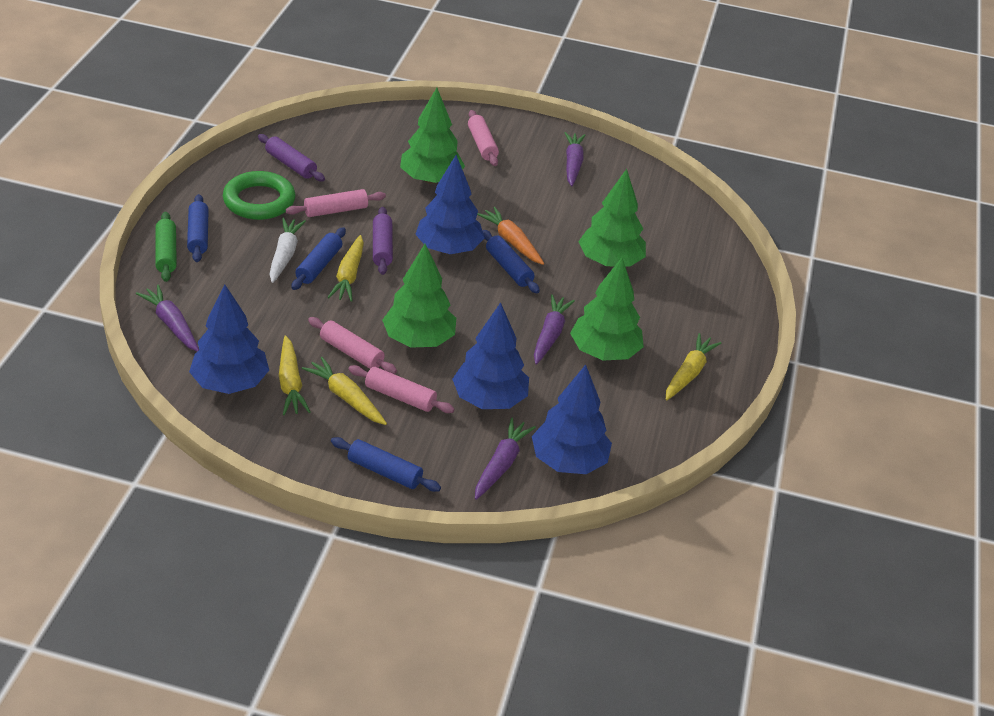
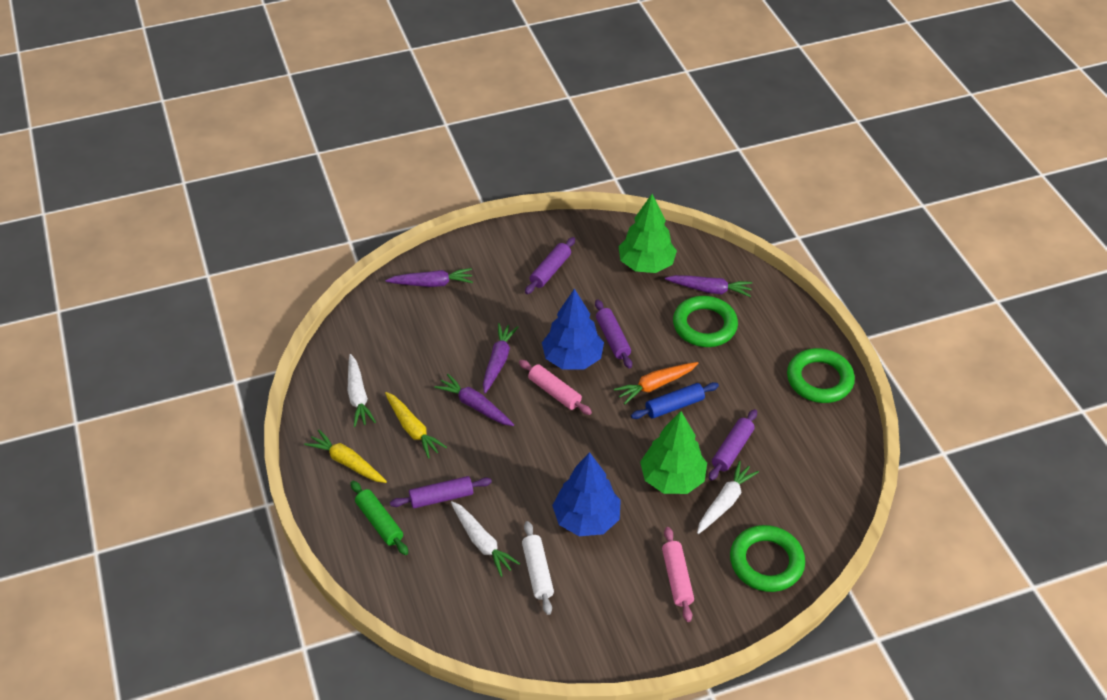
blue rolling pin: [187,194,209,262] [291,227,346,290] [331,437,441,492] [482,230,540,293] = 4 -> [631,382,719,419] = 1
blue tree: [189,284,269,394] [415,155,485,254] [452,302,529,409] [532,364,612,474] = 4 -> [542,288,604,370] [552,452,621,536] = 2
green ring: [223,171,296,220] = 1 -> [673,296,738,347] [730,525,805,592] [787,348,855,403] = 3
green tree: [382,244,456,348] [400,88,465,184] [570,258,644,361] [578,169,646,267] = 4 -> [618,194,677,273] [640,411,707,494] = 2
pink rolling pin: [286,189,386,217] [308,317,397,374] [348,365,455,413] [468,110,499,166] = 4 -> [519,360,592,415] [662,527,694,622] = 2
purple rolling pin: [258,134,325,182] [373,207,393,275] = 2 -> [390,476,492,508] [525,237,575,294] [595,300,632,369] [709,409,757,481] = 4
white carrot: [269,218,306,283] = 1 -> [348,354,376,427] [451,501,520,577] [697,461,759,534] = 3
white rolling pin: none = 0 -> [522,521,554,615] = 1
yellow carrot: [279,336,311,415] [302,357,387,425] [328,235,364,302] [666,333,722,400] = 4 -> [304,430,387,483] [385,392,447,459] = 2

